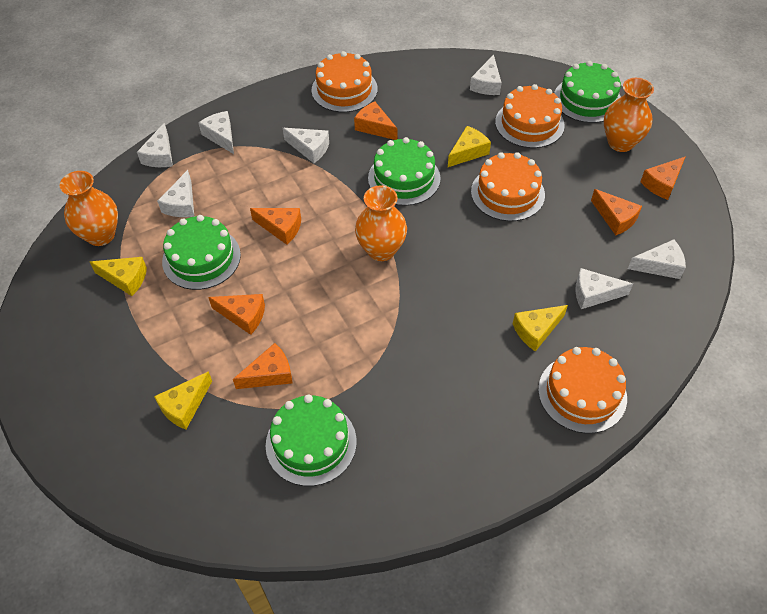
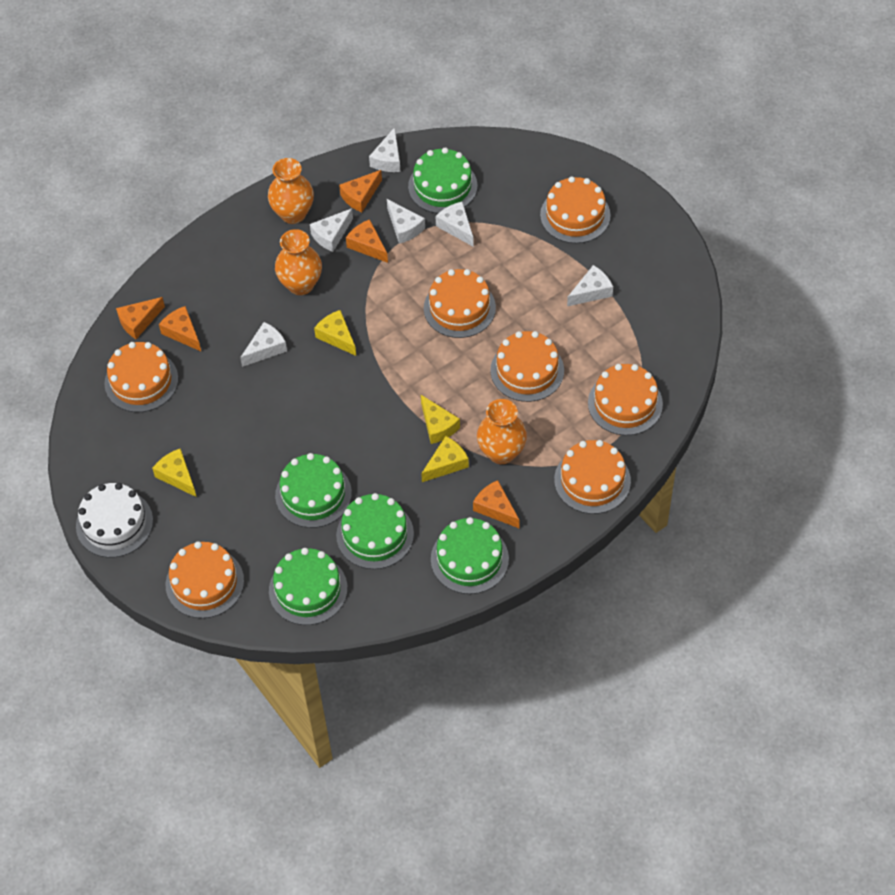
green cake: [162,215,241,290] [266,395,357,486] [368,137,440,206] [554,61,621,123] = 4 -> [269,548,347,625] [275,453,352,528] [336,493,414,569] [408,147,478,214] [431,517,509,594] = 5
orange cake: [311,51,378,112] [471,152,545,221] [495,84,565,148] [538,347,627,434] = 4 -> [104,342,178,412] [165,541,244,618] [424,269,496,338] [490,331,564,402] [540,176,611,243] [554,440,631,514] [588,364,663,435] = 7
orange cheese: [208,294,265,335] [233,343,293,389] [250,208,301,245] [354,102,398,140] [591,189,642,235] [640,157,685,200] = 6 -> [116,297,165,339] [159,306,201,351] [339,170,382,212] [346,219,388,263] [473,480,520,528] = 5
white cake: none = 0 -> [76,483,153,558] = 1
white cheese: [137,123,173,167] [157,170,194,217] [198,111,234,154] [283,128,329,163] [470,55,502,95] [576,268,633,309] [628,239,686,279] = 7 -> [240,322,287,367] [310,208,353,252] [369,127,401,172] [387,199,425,244] [435,202,474,247] [567,265,613,306] = 6

